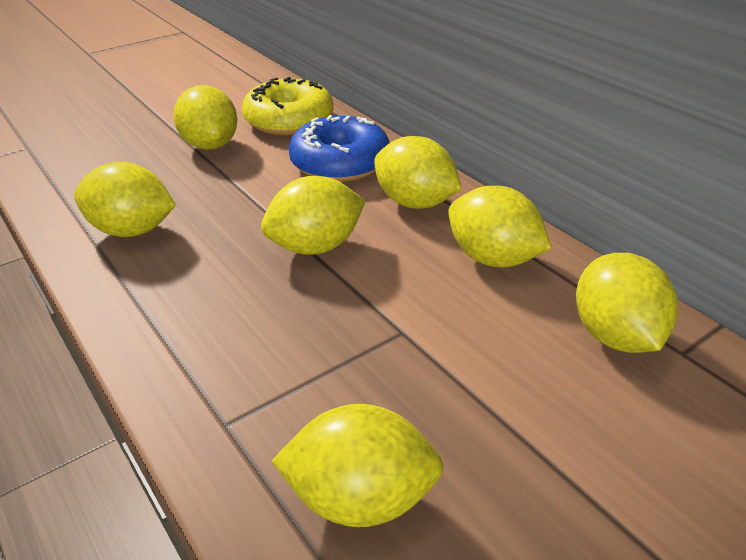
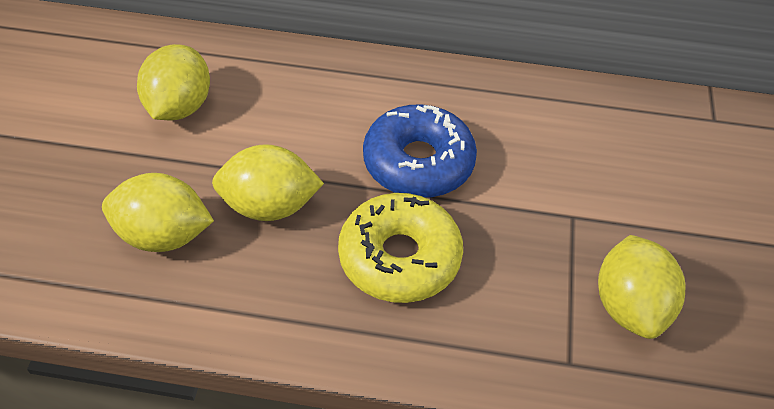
yellow lemon: [74,162,176,237] [173,85,237,150] [261,176,366,255] [271,404,444,527] [374,136,462,209] [448,186,552,267] [576,253,678,353] = 7 -> [102,173,214,252] [137,44,210,121] [212,144,324,221] [598,235,685,339] = 4

